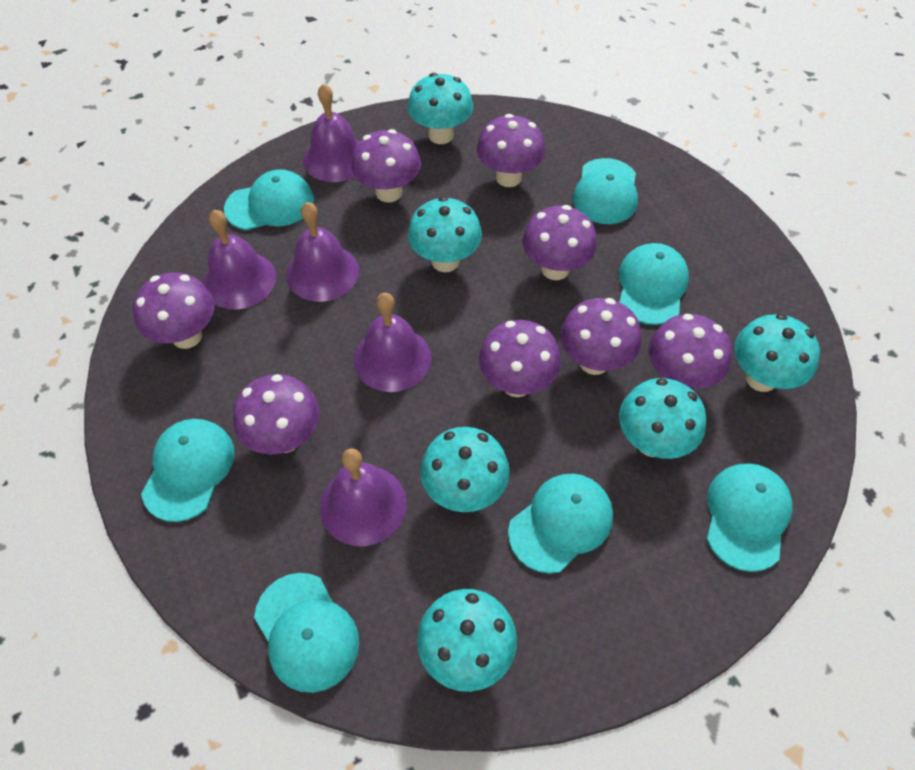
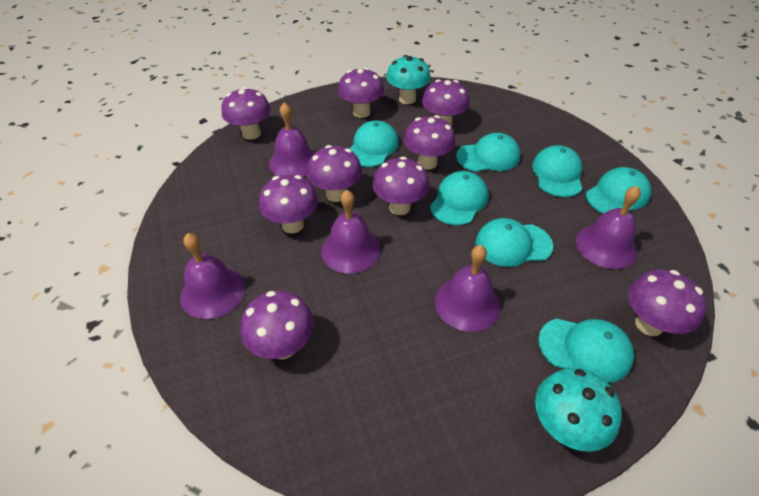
purple mushroom: [133,272,215,349] [233,374,319,455] [351,129,421,202] [477,114,545,187] [479,320,561,397] [522,205,597,280] [560,298,641,375] [648,314,732,388] = 8 -> [222,87,271,140] [241,291,314,359] [259,175,318,234] [307,145,362,202] [338,68,384,118] [373,157,429,215] [404,115,456,170] [422,79,470,126] [628,270,707,336] = 9
turquoise mushroom: [407,73,473,144] [408,197,482,272] [417,589,517,692] [420,427,510,512] [619,378,706,459] [734,314,820,392] = 6 -> [386,55,431,104] [535,368,622,452] = 2

